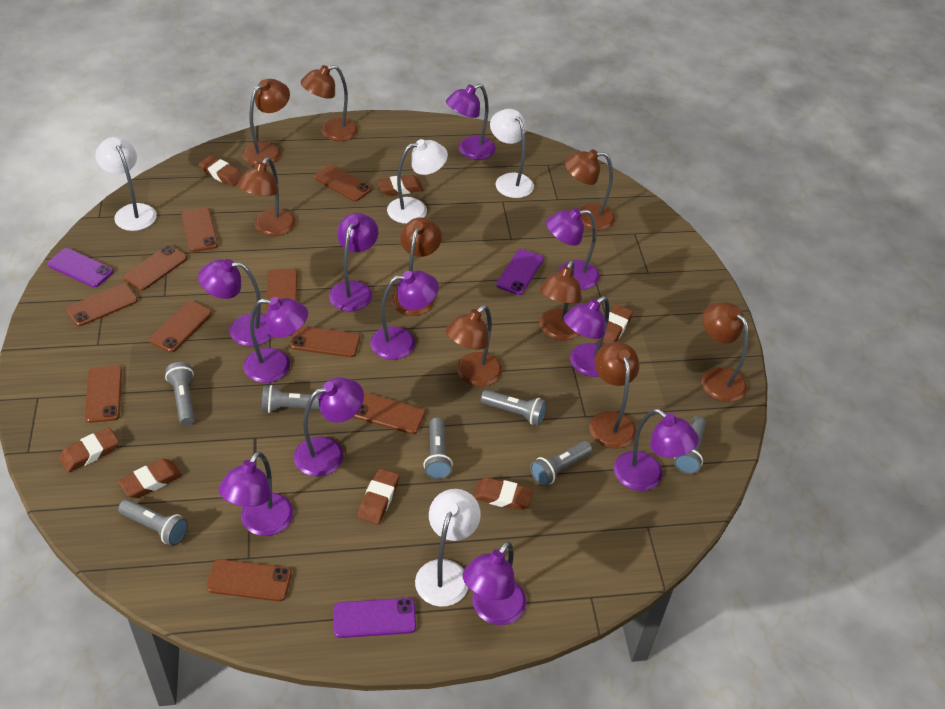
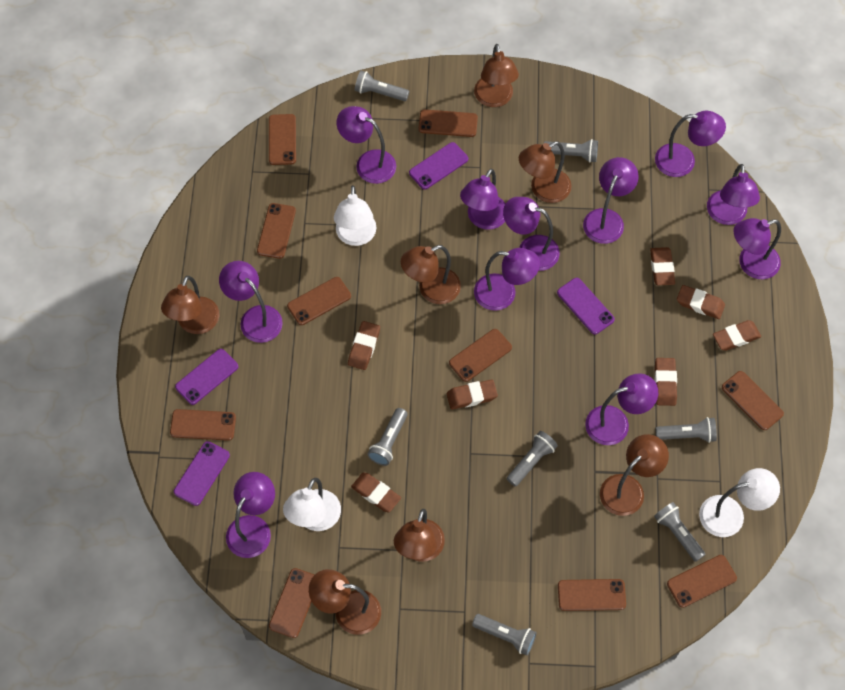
brown lamp: [238,157,296,236] [242,79,290,166] [301,65,358,141] [391,217,442,316] [445,305,502,387] [540,261,582,341] [565,149,615,231] [589,342,640,449] [702,302,749,402] = 9 -> [161,276,220,334] [309,569,381,635] [394,509,445,562] [401,245,461,304] [474,44,519,107] [519,141,572,203] [600,434,669,516] = 7
purple phone: [47,248,114,288] [333,598,416,638] [496,249,544,295] = 3 -> [174,441,230,506] [175,349,238,405] [409,142,468,190] [557,278,615,335] = 4
white lamp: [95,137,157,231] [387,139,448,224] [415,489,481,607] [490,109,534,198] = 4 -> [283,478,341,531] [334,185,377,246] [699,468,780,537] = 3

